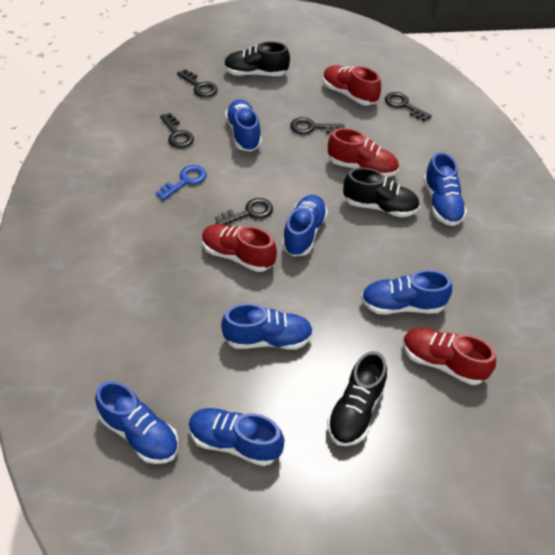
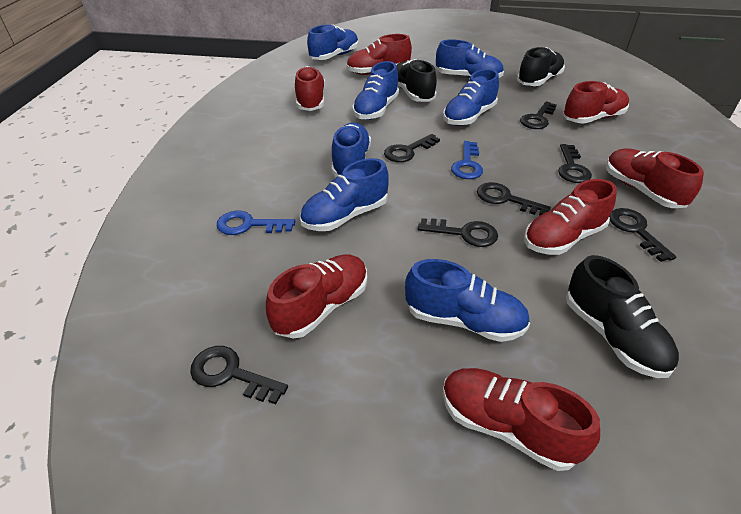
black key: [160,113,194,148] [177,69,218,97] [215,198,273,225] [290,117,345,135] [385,92,432,121] = 5 -> [190,346,288,404] [384,134,440,162] [418,218,498,247] [477,182,551,216] [520,101,557,129] [558,144,592,183] [609,208,676,262] = 7
blue key: [156,165,207,200] = 1 -> [217,211,295,235] [451,141,483,179] = 2
red shoe: [202,224,277,272] [323,65,381,105] [328,128,399,177] [403,328,496,385] = 4 -> [266,254,367,339] [295,66,325,111] [346,34,412,75] [443,368,600,471] [524,179,617,255] [563,81,629,124] [606,149,704,208] = 7

